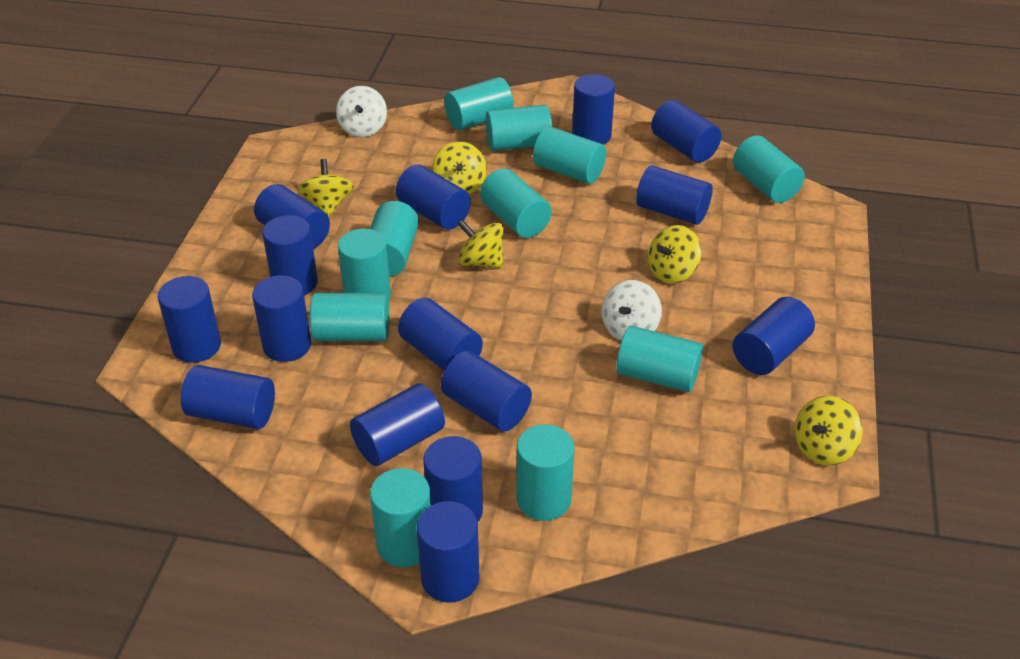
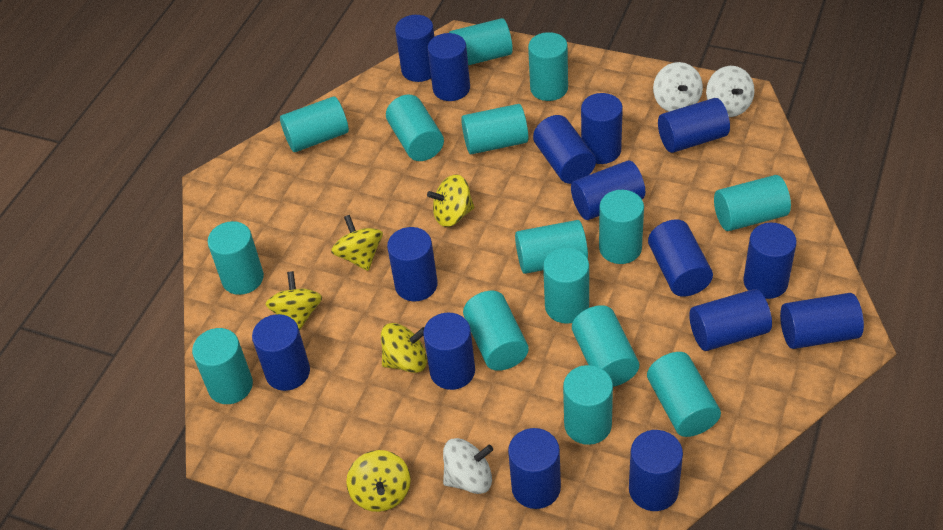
turquoise cylinder: [310,293,389,341] [338,228,391,300] [370,201,419,277] [370,468,431,567] [444,77,514,131] [480,169,552,238] [486,105,552,151] [516,424,574,521] [533,126,606,184] [616,326,703,392] [733,135,805,203] = 11 -> [192,328,253,404] [208,221,264,295] [280,96,349,152] [386,95,444,161] [449,18,513,65] [461,104,528,154] [463,291,529,371] [515,220,588,274] [528,32,568,101] [543,248,589,324] [563,365,613,445] [572,305,639,387] [599,190,644,264] [647,352,721,437] [714,175,791,231] = 15
white spinning top: [336,86,387,137] [602,280,662,341] = 2 -> [443,438,493,494] [653,62,703,112] [706,66,755,117] = 3

